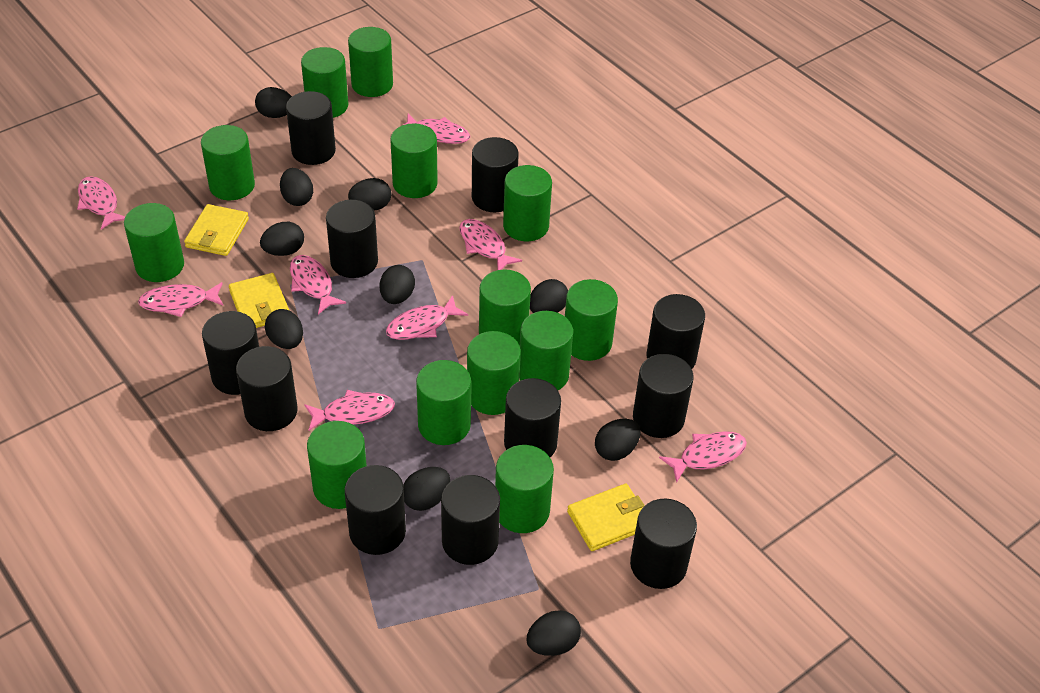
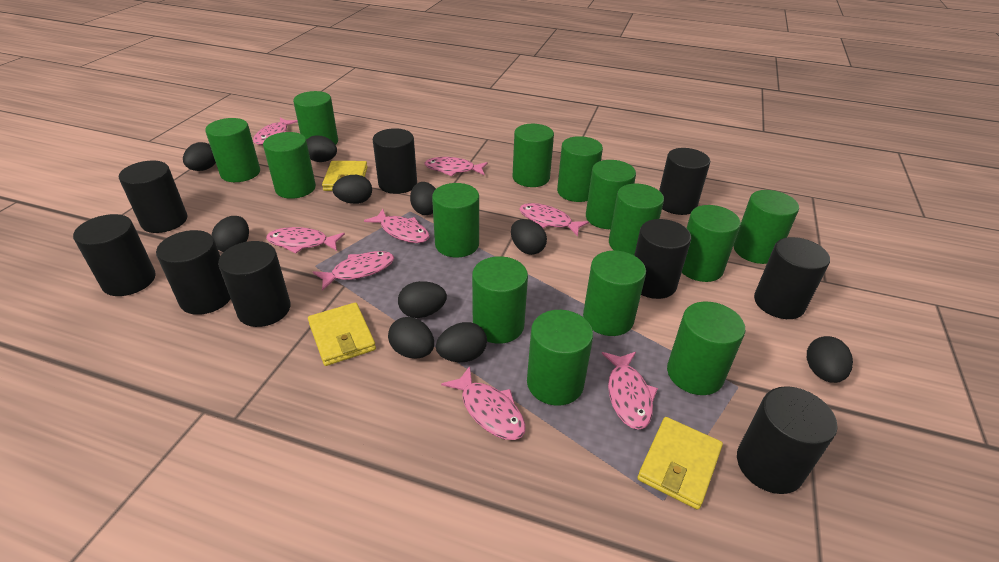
black cylinder: [202,311,259,395] [236,346,298,431] [286,91,336,165] [326,200,378,278] [345,465,406,555] [441,475,500,565] [472,137,519,212] [504,378,561,457] [630,499,697,589] [633,354,694,438] [647,294,705,369] = 11 -> [73,214,156,296] [119,160,187,233] [156,230,231,315] [218,241,291,327] [373,128,417,194] [634,219,691,299] [659,148,710,215] [737,386,838,494] [754,237,830,319] = 9
green cylinder: [124,203,184,282] [201,125,255,200] [301,47,348,118] [307,421,367,509] [348,27,393,97] [390,123,438,198] [416,360,471,445] [467,331,521,415] [479,270,531,346] [495,445,554,533] [503,165,552,241] [519,311,573,390] [565,279,618,361] = 13 -> [205,118,260,182] [263,132,316,199] [293,91,338,145] [432,183,479,258] [472,256,528,344] [512,124,554,187] [527,310,593,406] [557,136,603,202] [583,251,646,336] [586,160,636,229] [609,184,664,255] [667,301,745,395] [682,205,741,282] [733,190,799,264] = 14

